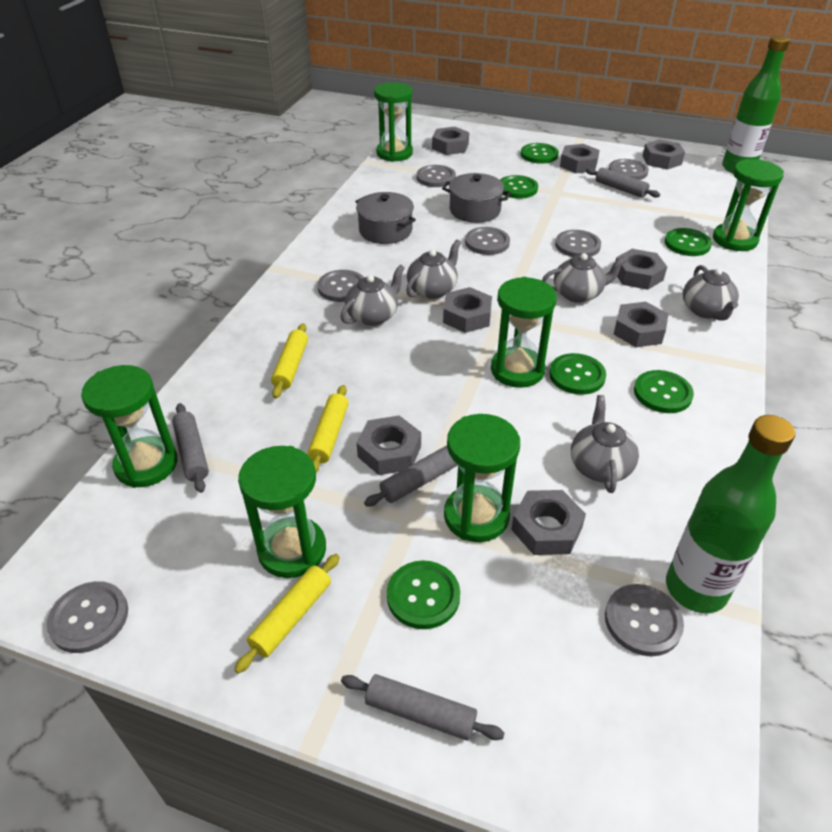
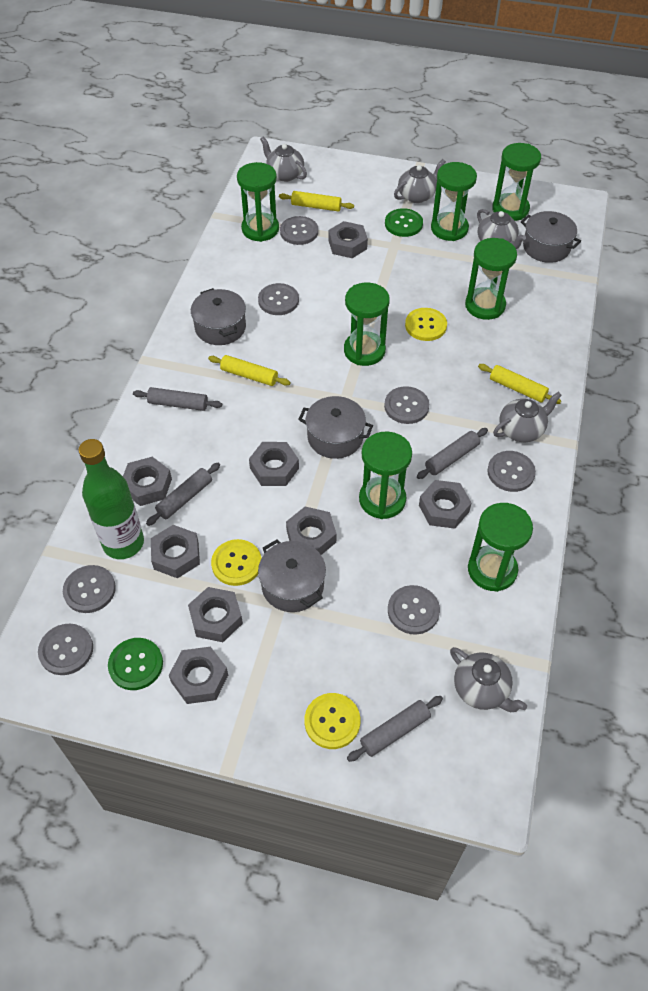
green bottle: [666,415,795,613] [722,35,790,173] = 2 -> [78,439,144,559] = 1
green button: [387,560,460,629] [500,175,538,199] [521,143,559,164] [549,353,606,395] [634,370,694,413] [665,228,712,256] = 6 -> [108,638,163,690] [385,208,423,237] = 2
green hourglass: [81,365,177,488] [238,446,326,578] [374,82,413,162] [444,414,520,542] [491,277,557,388] [713,159,784,251] = 6 -> [237,162,279,242] [344,283,390,366] [359,432,412,519] [431,162,477,241] [465,238,517,320] [468,503,533,592] [492,143,541,221] = 7
grey pot: [355,192,416,244] [442,173,511,223] = 2 -> [191,288,246,345] [258,539,326,612] [298,396,373,459] [521,211,581,263] = 4
yellow button: none = 0 -> [211,539,261,586] [304,693,360,749] [405,308,447,341] = 3

